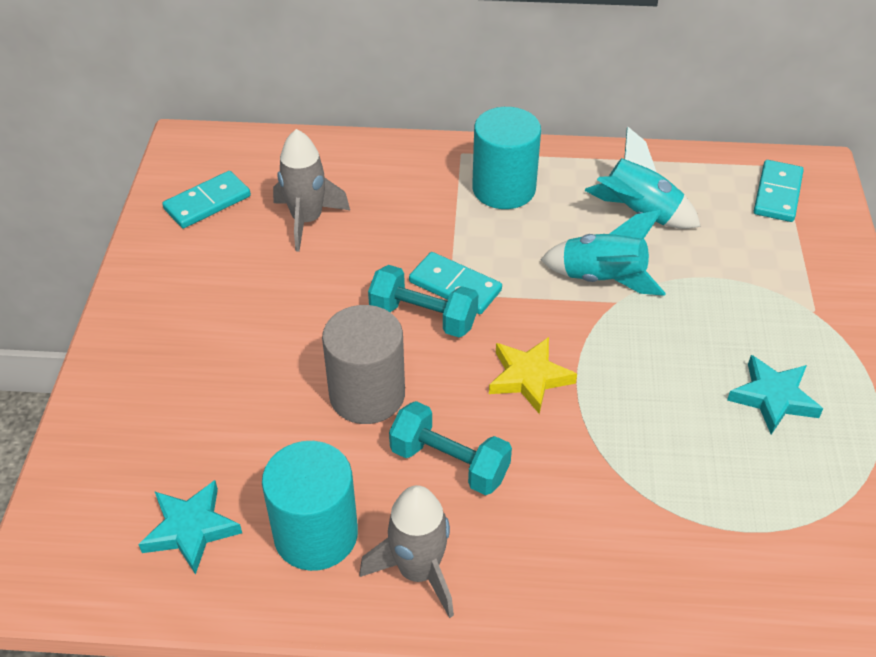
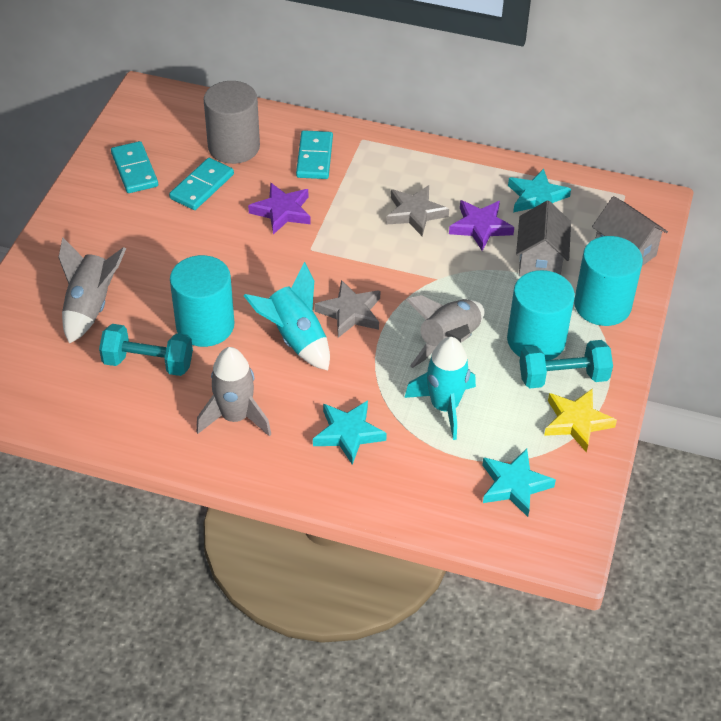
grey house: none = 0 -> [516,200,571,276] [592,196,668,266] = 2
grey rocket: [273,129,350,252] [360,485,454,618] = 2 -> [58,237,126,344] [196,347,271,437] [406,295,485,368] = 3
grey star: none = 0 -> [315,280,380,338] [386,185,449,236] = 2
purple star: none = 0 -> [248,183,311,234] [449,200,514,251] = 2
turquoise cylinder: [262,441,358,571] [472,107,541,209] = 2 -> [170,255,234,347] [507,270,575,360] [574,236,643,326] = 3
turquoise star: [138,480,242,575] [727,355,823,434] = 2 -> [313,400,387,465] [482,449,556,517] [508,169,571,212] = 3

